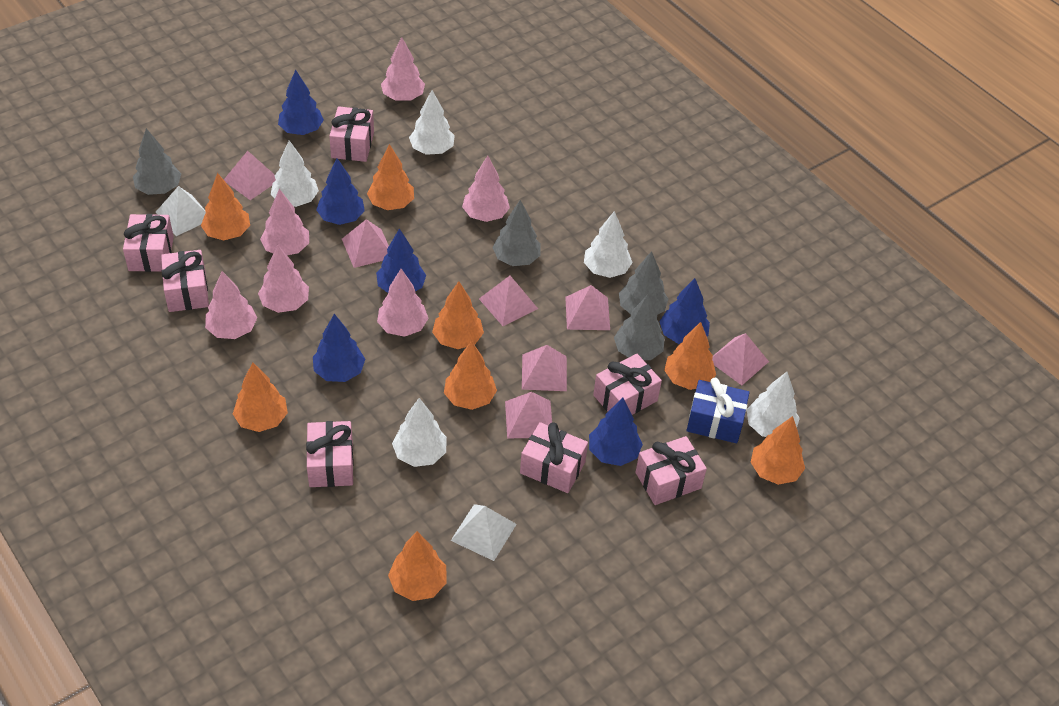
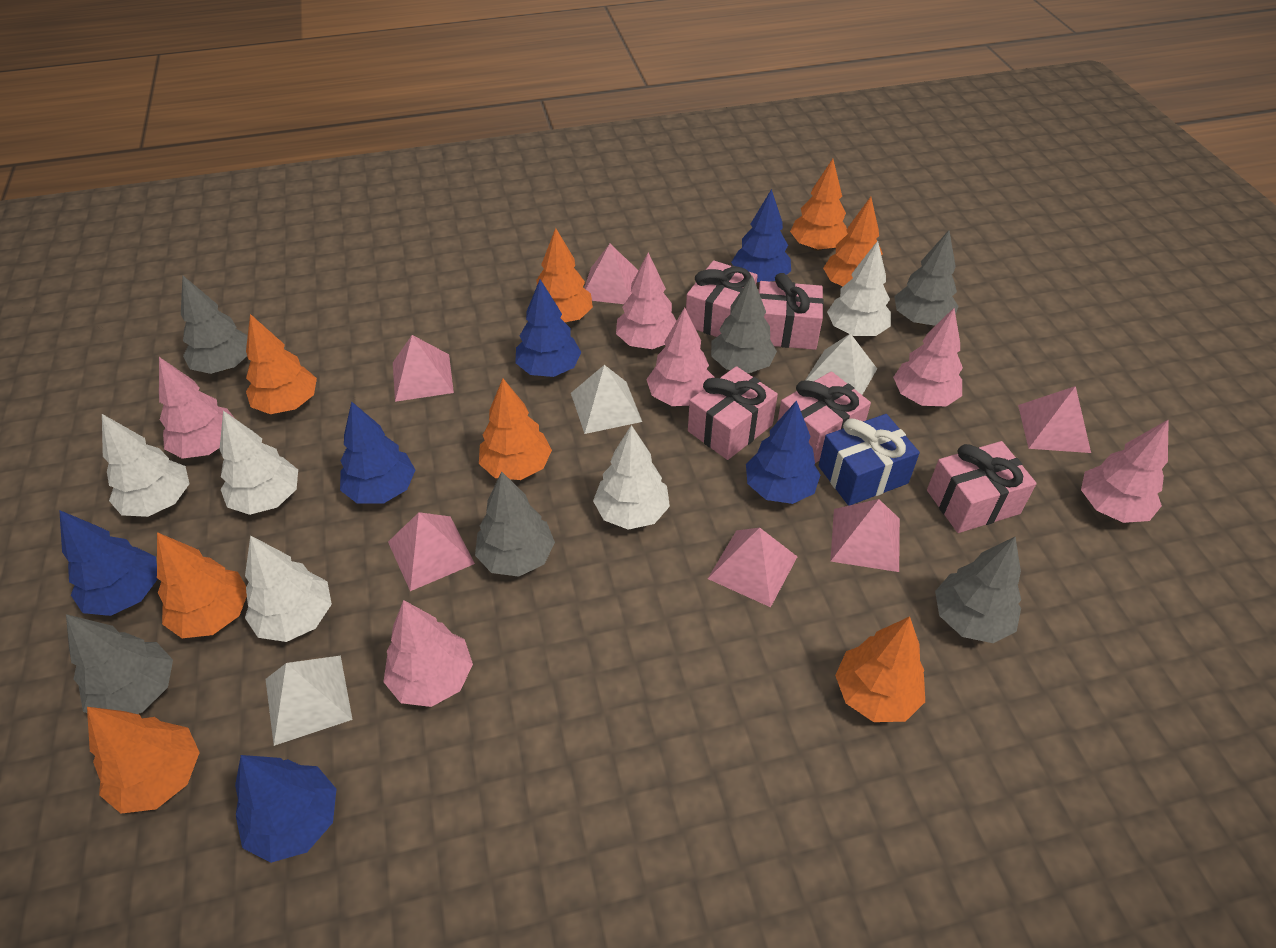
grey tree: [133,128,181,195] [492,200,541,266] [614,294,665,360] [619,251,668,315] = 4 -> [66,614,173,714] [181,276,248,374] [475,471,555,577] [711,276,777,373] [894,230,959,326] [935,537,1021,643] = 6
pink gift: [123,214,174,272] [161,250,209,312] [306,421,354,487] [329,106,374,162] [520,422,588,493] [593,354,662,415] [636,436,707,505] = 7 -> [686,260,758,337] [688,366,778,460] [759,273,824,350] [777,371,871,463] [927,441,1037,533] = 5
pink pyramid: [224,151,276,200] [342,219,389,268] [479,276,538,326] [505,392,552,439] [522,345,567,391] [565,285,610,330] [712,333,769,385] = 7 -> [388,512,475,591] [393,335,454,402] [584,244,638,304] [708,528,797,607] [830,499,900,572] [1018,386,1091,453] = 6
white pyramid: [156,186,206,236] [451,504,517,561] = 2 -> [265,655,353,746] [571,365,642,434] [806,333,877,395] = 3

